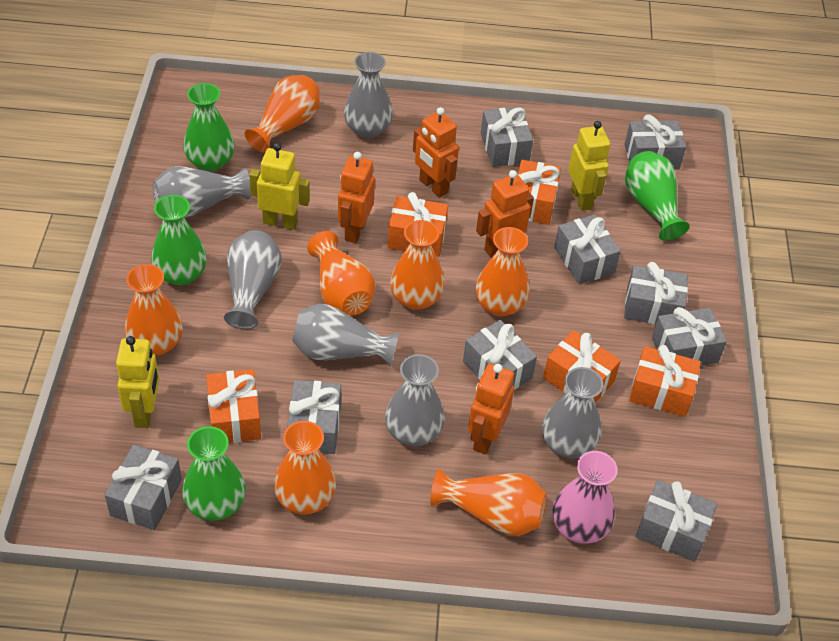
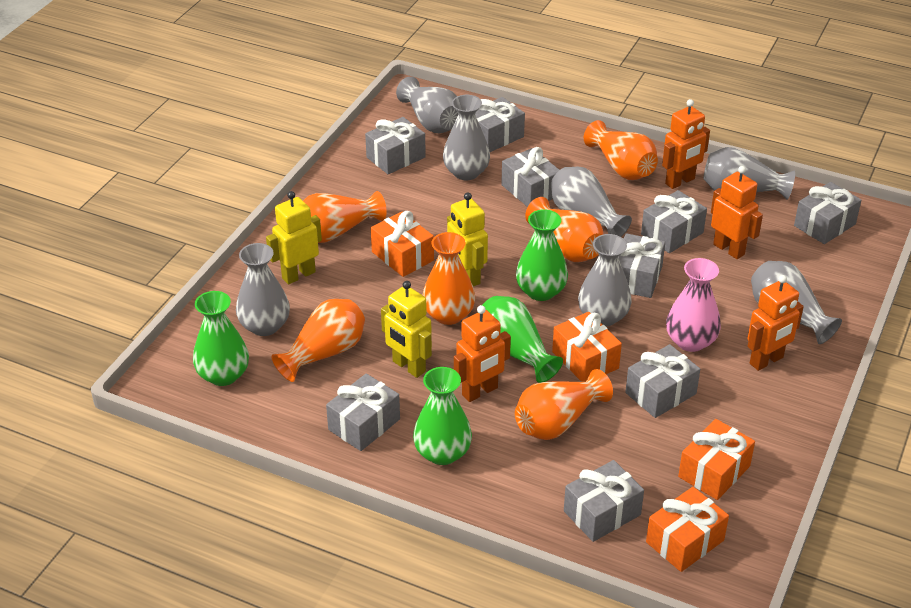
grey vase: [153,166,251,218] [224,230,281,329] [292,304,399,366] [344,52,393,138] [385,354,445,446] [542,367,603,459] = 6 -> [236,243,290,336] [396,77,458,133] [443,95,490,180] [551,166,632,237] [578,234,632,326] [704,147,795,200] [751,261,842,344] = 7
orange gift: [206,369,261,443] [388,192,448,256] [517,160,561,225] [543,330,621,403] [629,345,701,417] = 5 -> [371,211,434,277] [552,312,622,382] [646,487,729,572] [678,419,755,500] = 4
orange vase: [125,264,183,356] [245,75,320,153] [273,421,336,514] [307,231,376,315] [390,220,445,310] [431,469,547,536] [475,227,530,316] = 7 -> [271,299,365,382] [303,191,387,243] [423,232,475,325] [515,369,613,440] [525,197,604,262] [584,120,658,180] = 6

